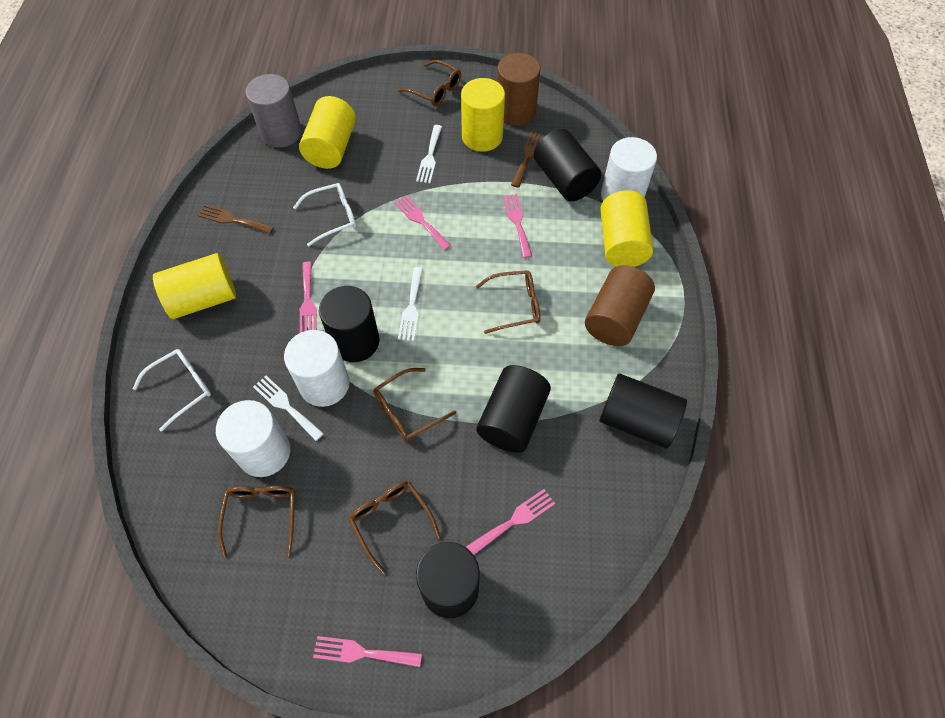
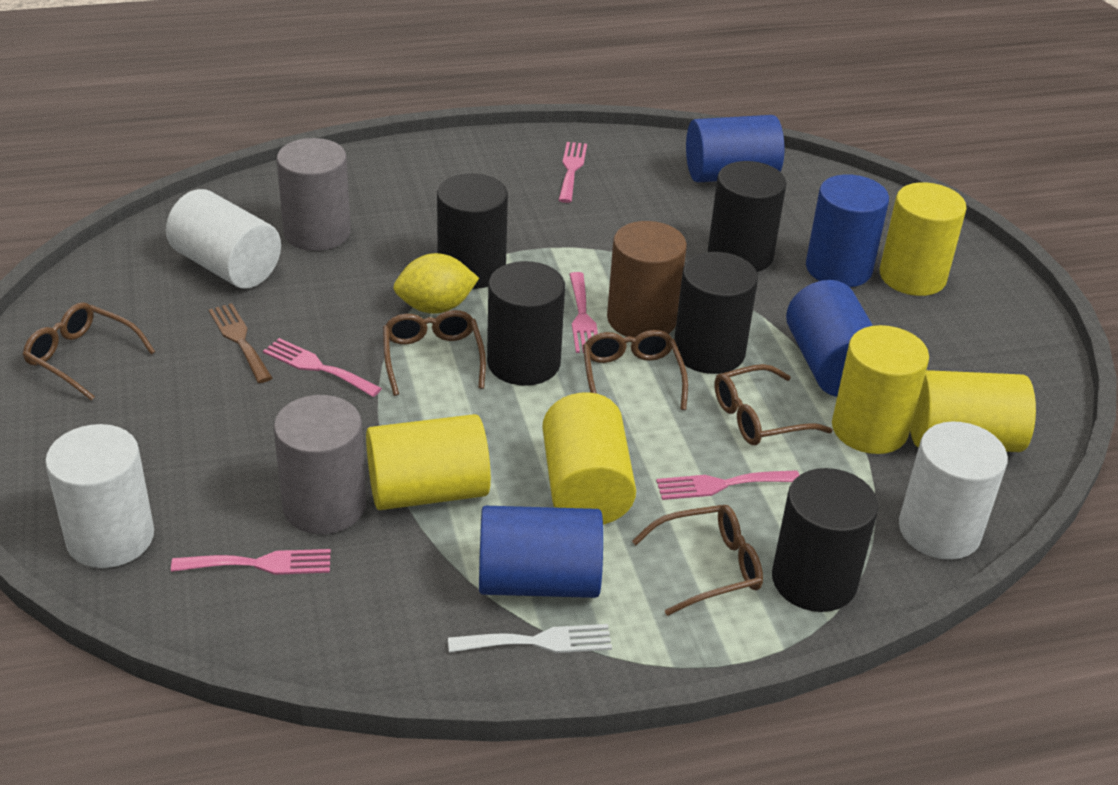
blue cylinder: none = 0 -> [479,506,603,598] [686,115,784,183] [786,280,873,397] [806,174,889,287] = 4
brown cylinder: [497,53,540,126] [585,265,655,346] = 2 -> [607,221,687,337] = 1
brown fork: [198,204,274,234] [511,131,545,188] = 2 -> [208,303,272,383] = 1
grey cylinder: [246,74,302,148] = 1 -> [274,395,366,534] [277,138,351,251] = 2
white fork: [253,376,324,441] [398,267,423,341] [416,125,442,183] = 3 -> [448,624,612,653] = 1
white glasses: [132,349,211,432] [293,183,356,247] = 2 -> none = 0
yellow cylinder: [153,253,236,319] [299,96,356,169] [461,78,505,152] [600,190,653,267] = 4 -> [366,414,491,510] [543,392,636,525] [832,325,929,454] [880,182,967,296] [910,370,1036,452] = 5
yellow lemon: none = 0 -> [393,253,479,314] = 1

